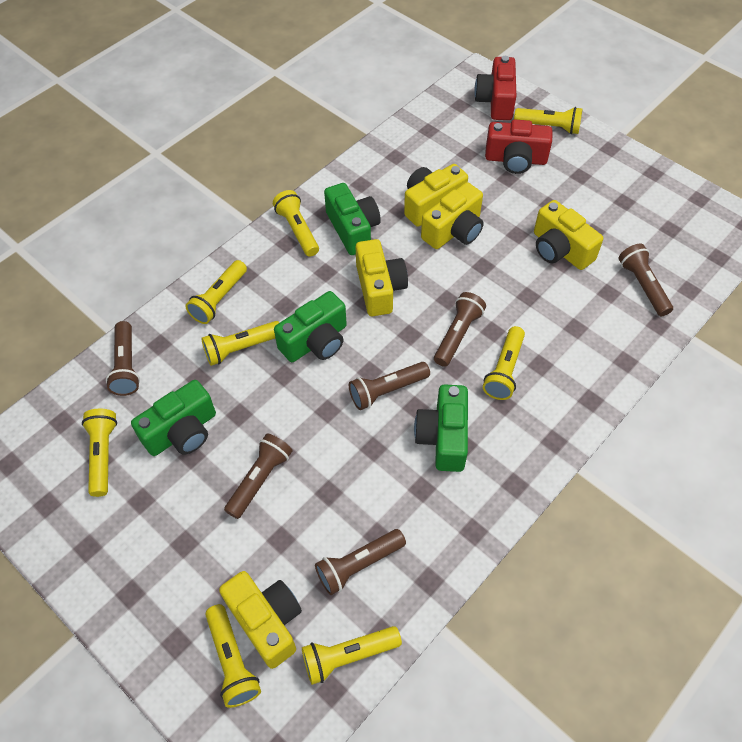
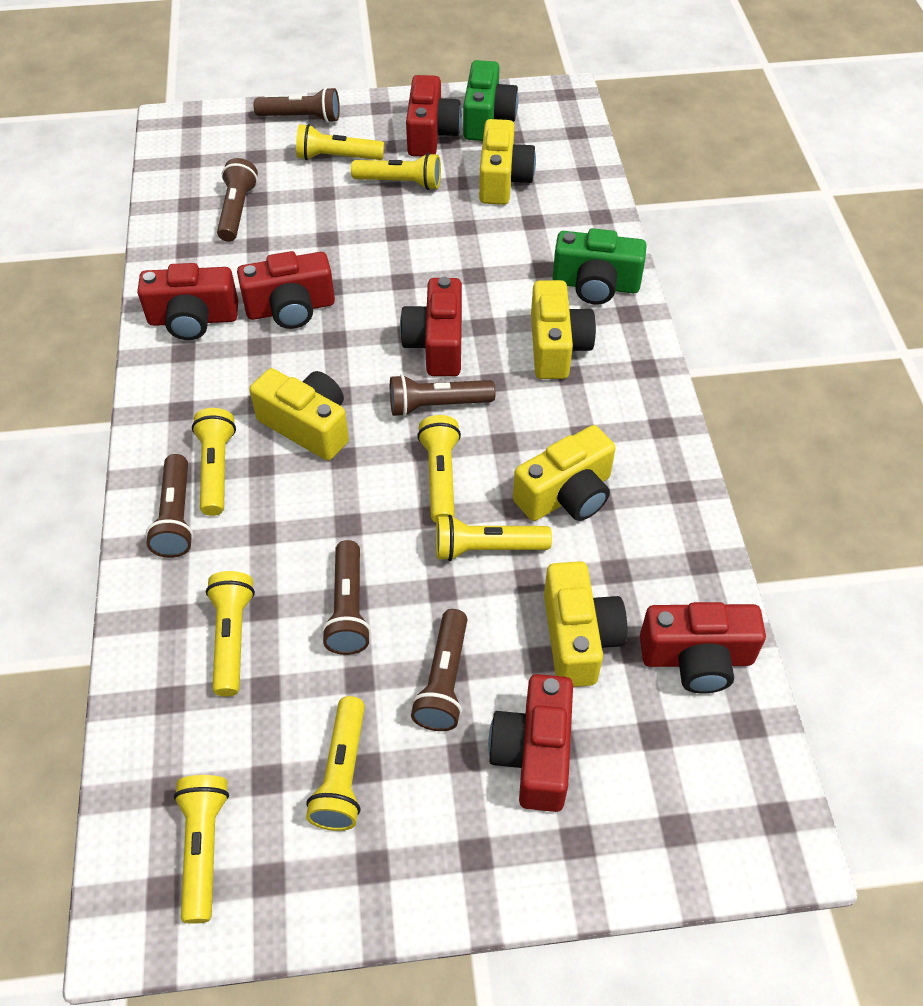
green camera: [131,380,216,456] [274,291,347,362] [324,183,381,255] [414,384,468,472] = 4 -> [463,60,519,141] [552,228,647,305] = 2
red camera: [474,56,516,120] [485,119,552,174] = 2 -> [137,263,238,340] [237,251,335,329] [400,277,462,376] [406,75,462,156] [488,674,573,812] [640,602,766,694] = 6

